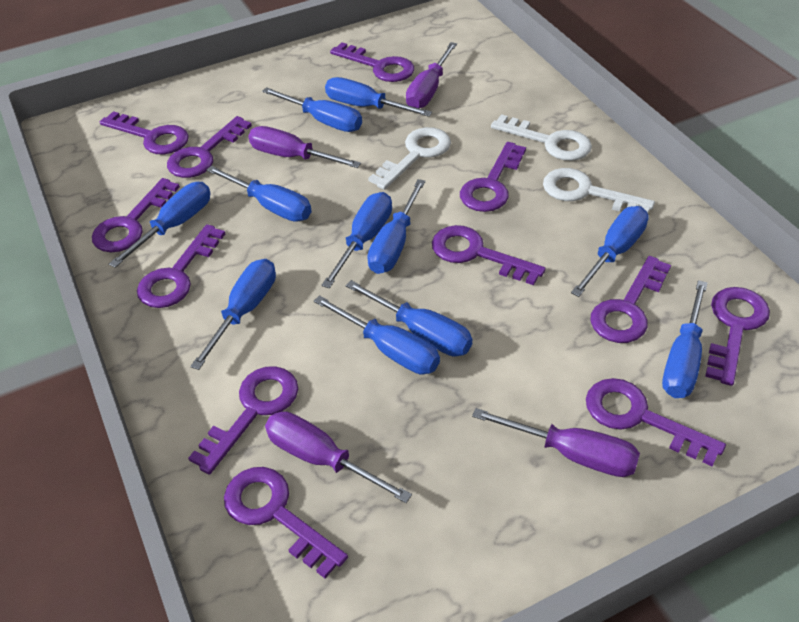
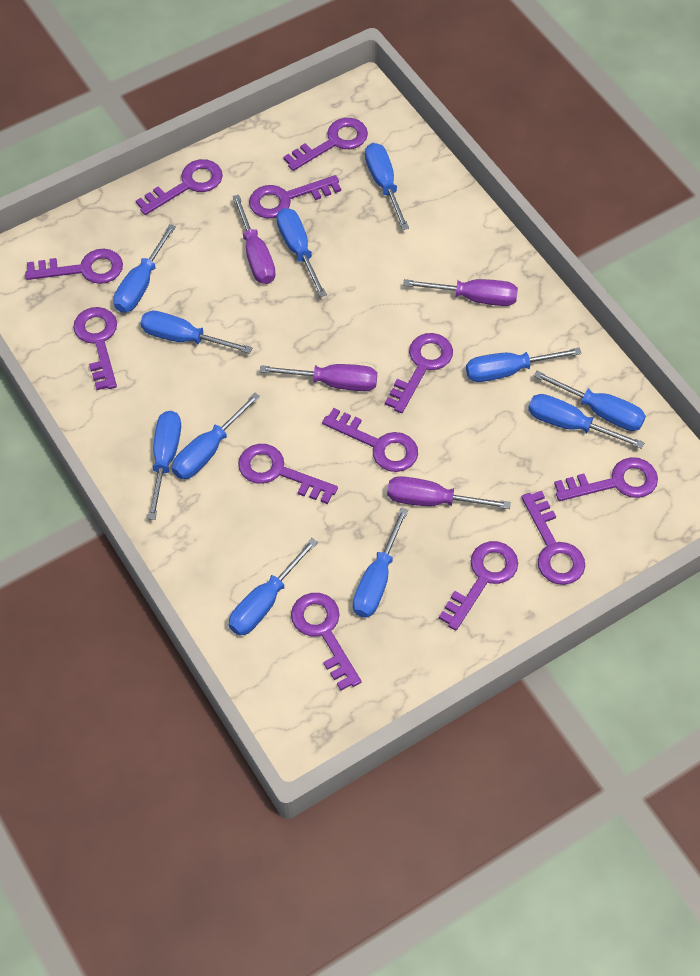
white key: [368,127,451,190] [491,114,592,161] [543,168,655,213] = 3 -> none = 0

